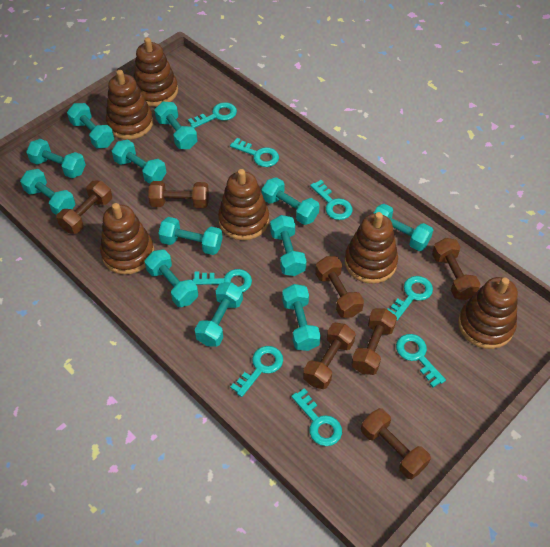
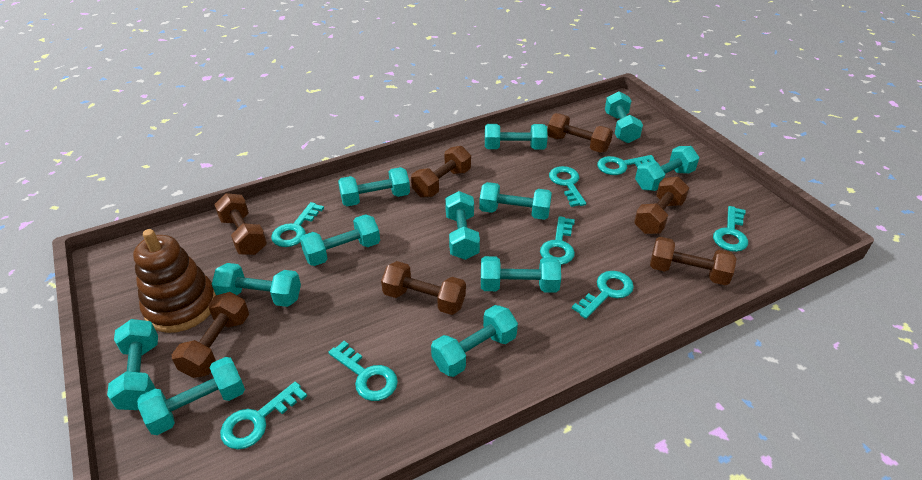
brown stacking toy: [100,203,154,275] [106,70,153,140] [133,37,178,107] [218,169,269,240] [344,212,398,284] [458,277,518,349] = 6 -> [133,229,216,333] = 1

